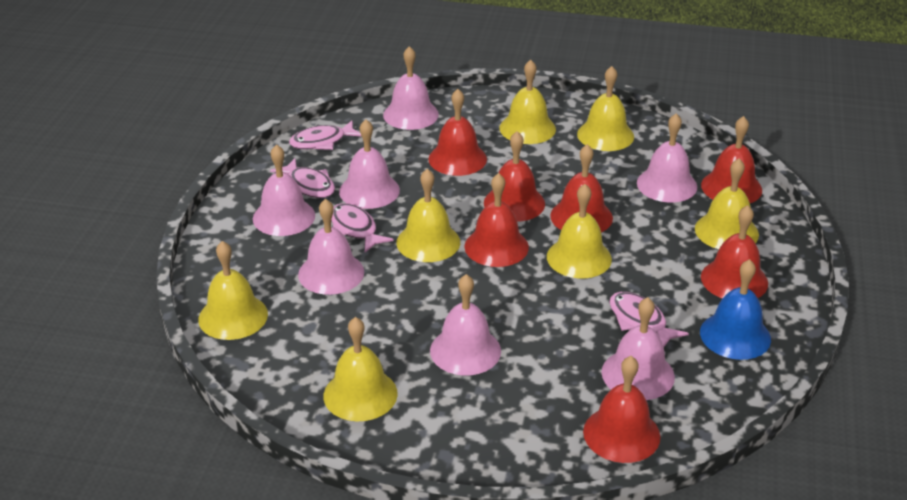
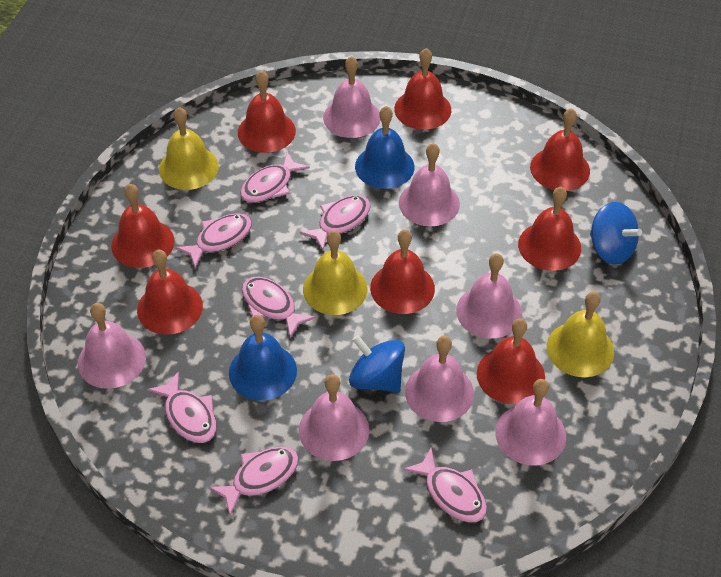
blue bell: [700,259,771,360] = 1 -> [229,315,297,400] [355,106,414,189] = 2
blue spinning top: none = 0 -> [349,335,405,393] [590,202,642,264] = 2
pink fish: [270,158,335,198] [289,120,362,150] [331,203,394,253] [609,292,689,347] = 4 -> [147,371,217,443] [175,213,252,268] [209,446,299,516] [240,152,310,203] [242,277,316,338] [299,195,370,251] [403,448,487,523] = 7
red bell: [428,89,487,176] [464,173,529,267] [484,131,545,222] [550,144,613,233] [583,356,661,463] [701,116,762,203] [701,205,768,299] = 7 -> [111,184,174,268] [137,250,203,335] [238,71,296,153] [370,229,435,314] [394,48,451,130] [477,318,545,404] [518,187,581,271] [530,108,590,191] = 8
yellow bell: [198,241,268,340] [324,317,398,421] [397,169,460,262] [500,60,556,144] [547,184,612,278] [577,66,634,151] [695,159,759,249] = 7 -> [159,107,219,190] [303,230,367,315] [547,292,614,377] = 3

